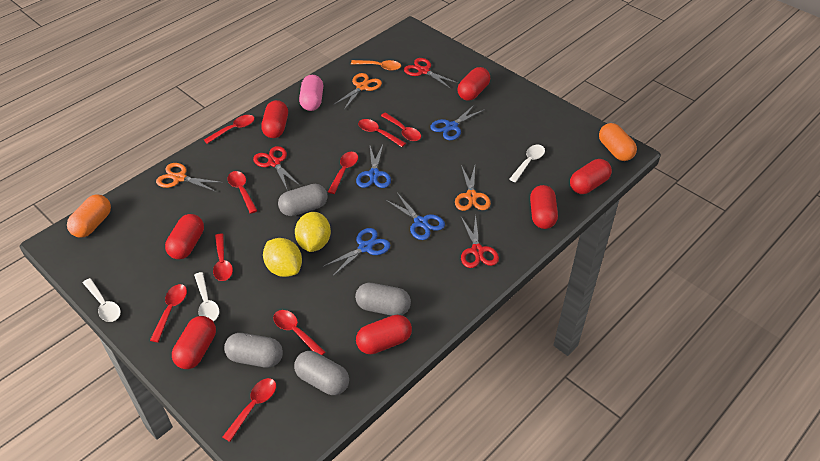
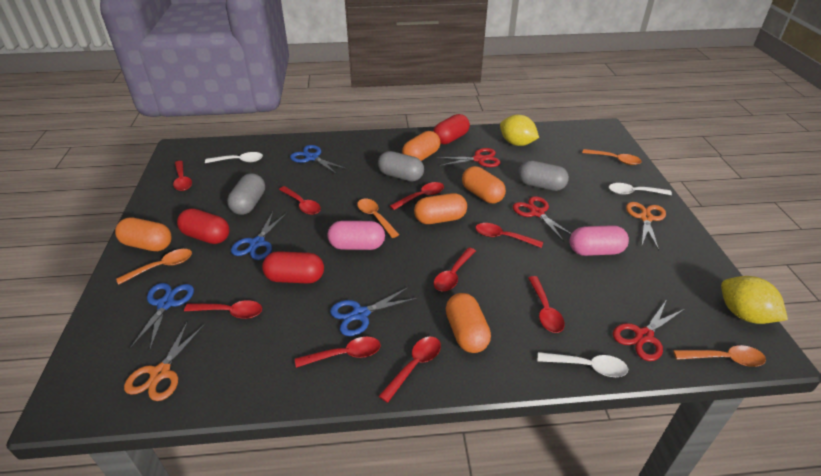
grey capsule: [224,333,283,368] [278,184,328,216] [294,351,349,395] [355,283,411,316] = 4 -> [227,173,265,215] [378,151,424,181] [518,161,569,191] = 3
orange capsule: [67,194,111,238] [599,123,637,161] = 2 -> [115,217,172,251] [402,131,440,161] [414,193,467,224] [446,293,491,353] [462,166,506,203] = 5
orange scissors: [156,163,223,192] [333,73,382,110] [455,165,491,211] = 3 -> [124,321,205,401] [626,202,666,250] = 2
orange spoon: [351,60,401,71] = 1 -> [116,249,192,285] [357,199,399,238] [582,149,642,165] [673,345,766,367] = 4
pink capsule: [299,75,323,111] = 1 -> [328,221,385,250] [569,225,629,256] = 2
red capsule: [165,214,204,259] [172,316,216,369] [261,100,288,138] [356,315,412,354] [457,67,490,101] [530,185,558,229] [570,159,612,194] = 7 -> [177,208,230,244] [262,251,324,283] [433,114,470,144] = 3

